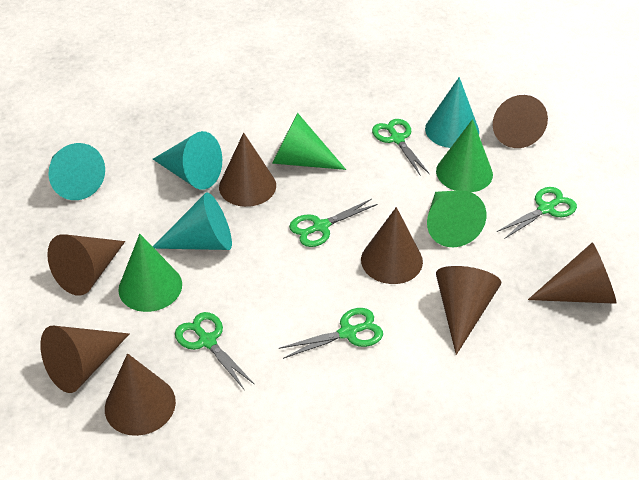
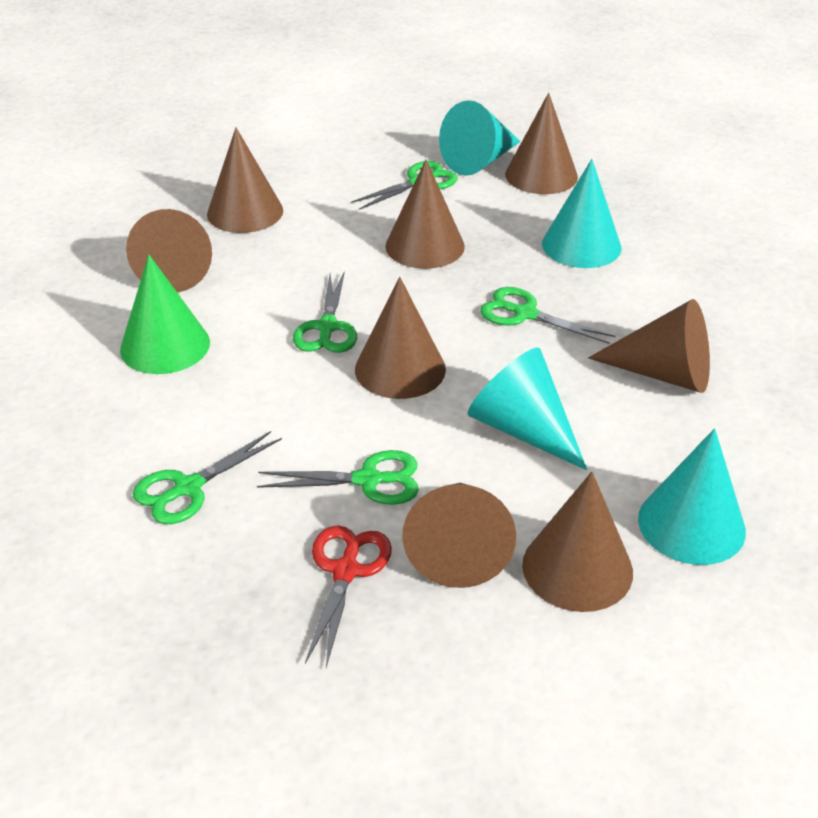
green cone: [118,234,182,312] [272,113,346,170] [427,190,486,247] [436,119,493,192] = 4 -> [120,255,210,374] = 1
red scissors: none = 0 -> [305,525,392,668] = 1

